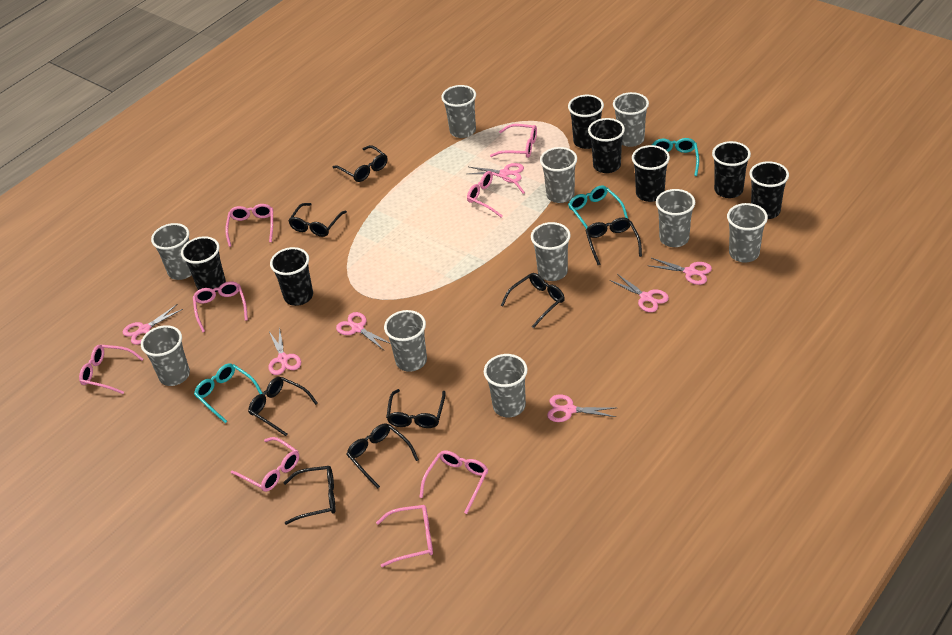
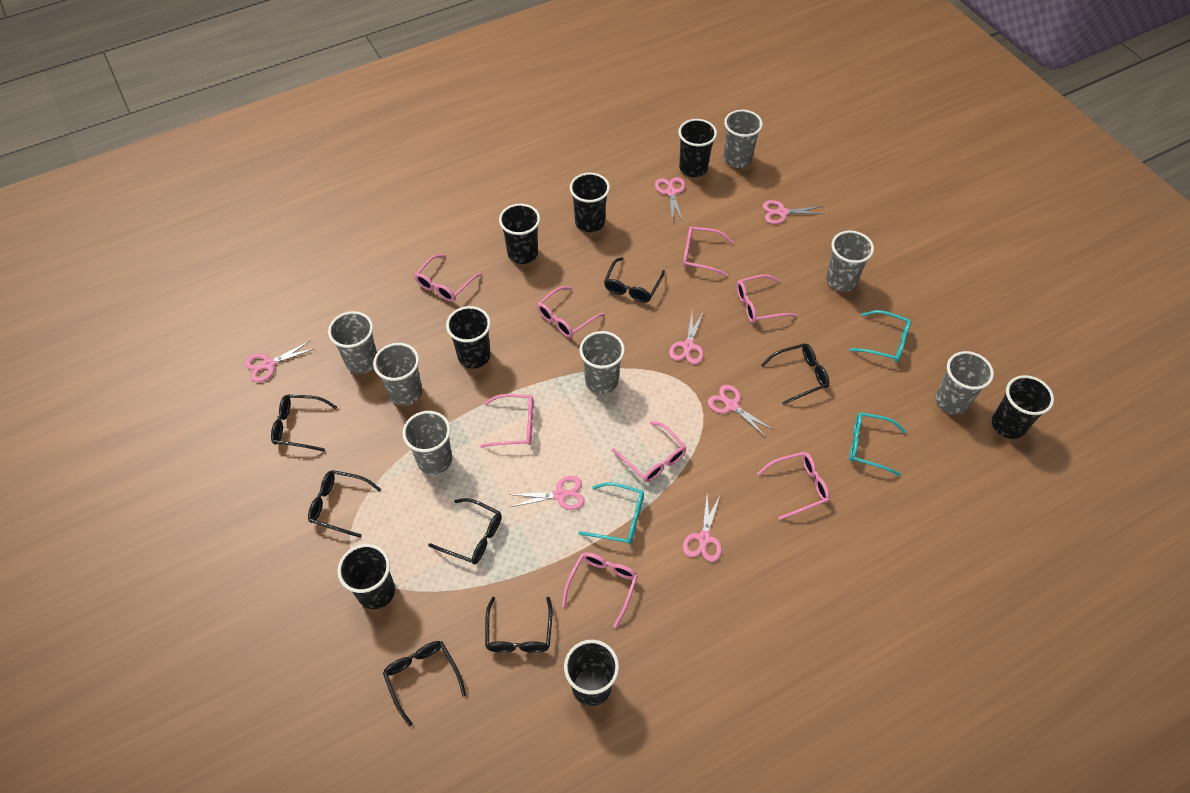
black glasses: [248,377,318,436] [283,466,336,525] [288,203,347,237] [333,145,388,182] [347,423,419,489] [386,389,446,428] [501,273,565,328] [585,217,642,265] = 8 -> [271,395,337,452] [308,470,381,538] [383,641,466,726] [428,498,502,564] [485,597,552,653] [604,257,665,302] [761,344,829,405] = 7
grey cup: [141,325,190,386] [151,223,192,280] [384,310,427,372] [441,85,476,138] [484,354,528,417] [531,222,571,281] [540,147,577,203] [613,92,649,147] [656,189,695,247] [727,203,768,262] = 10 -> [328,311,377,374] [373,343,422,406] [402,411,452,475] [579,331,625,394] [723,110,763,168] [826,231,874,292] [935,351,994,414] = 7

